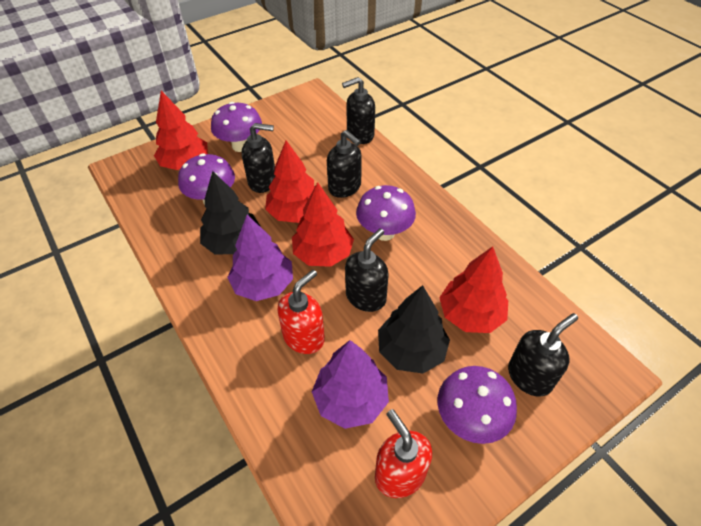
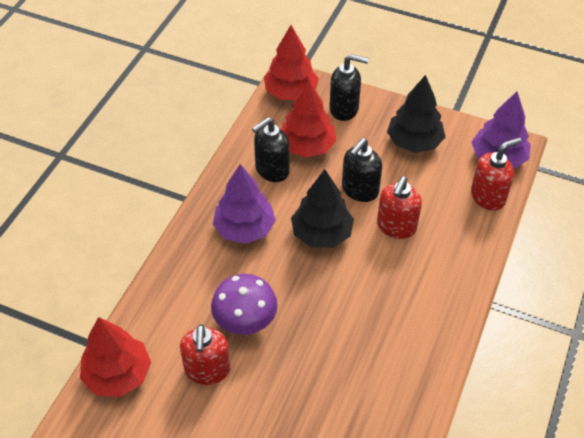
black soap dispenser: [242,123,275,193] [327,130,362,198] [342,77,375,144] [345,228,389,312] [508,313,578,396] = 5 -> [252,117,290,182] [329,54,369,121] [342,138,382,202] = 3
purple mushroom: [178,153,235,205] [211,102,262,152] [356,185,416,241] [437,366,517,444] = 4 -> [211,274,278,335] = 1
red soap dispenser: [277,270,325,354] [375,409,432,498] = 2 -> [180,324,231,385] [377,176,422,239] [471,138,522,211] = 3
red tree: [154,91,208,170] [265,140,315,223] [292,182,354,267] [439,246,508,333] = 4 -> [80,317,151,397] [264,25,319,100] [281,80,337,157] = 3

